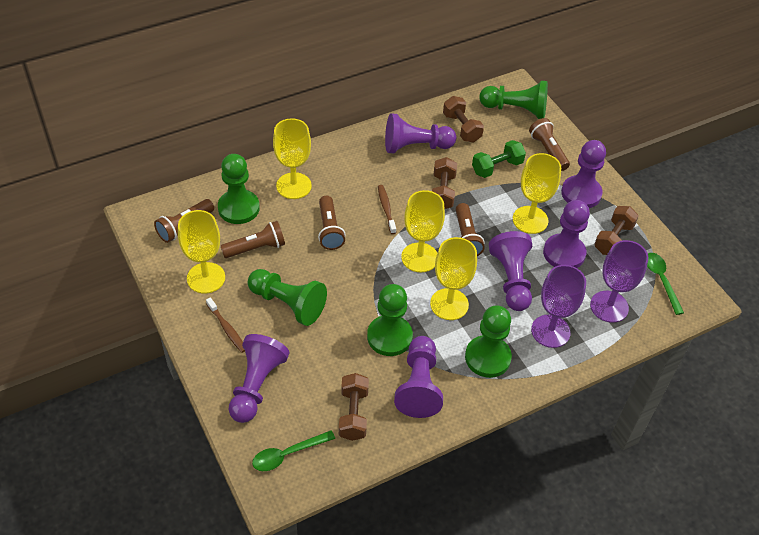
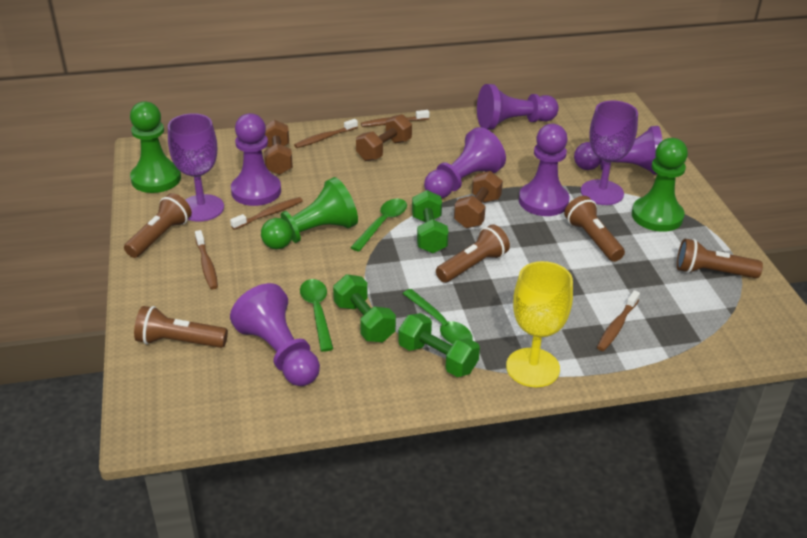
brown dumbbell: [339,373,369,441] [432,157,457,209] [443,96,484,142] [594,206,639,255] = 4 -> [264,120,293,175] [356,114,412,161] [454,171,503,228] = 3
brown toothbrush: [206,297,245,353] [378,185,396,234] = 2 -> [195,230,218,289] [230,197,303,230] [294,119,358,148] [361,110,429,127] [597,290,640,351] = 5
green dumbbell: [472,140,526,178] = 1 -> [333,274,396,342] [398,313,480,377] [412,190,449,253] = 3
green pawn: [218,154,260,224] [248,269,327,326] [367,284,413,356] [465,305,512,378] [479,81,548,119] = 5 -> [130,101,181,193] [261,177,358,250] [632,138,688,232] = 3
green spoon: [252,430,335,471] [647,253,684,315] = 2 -> [300,279,333,352] [350,199,407,252] [402,289,473,344] = 3
yellow goblet: [178,210,225,293] [273,118,312,199] [401,190,445,272] [430,237,477,320] [513,153,561,234] = 5 -> [506,261,573,387] = 1

